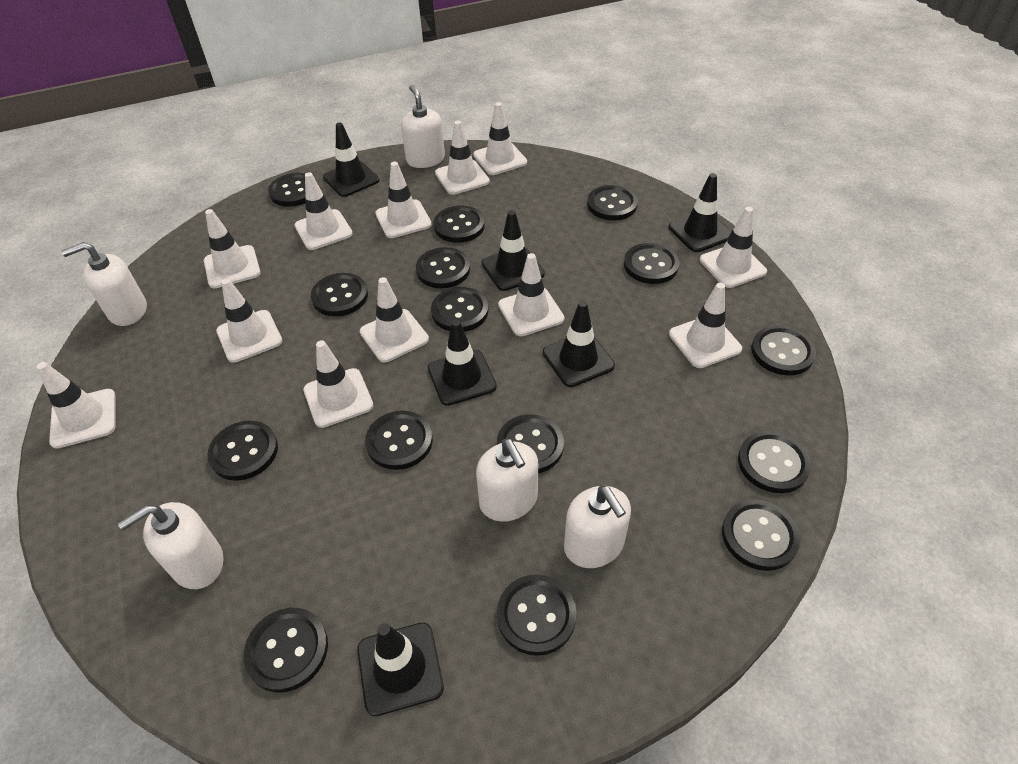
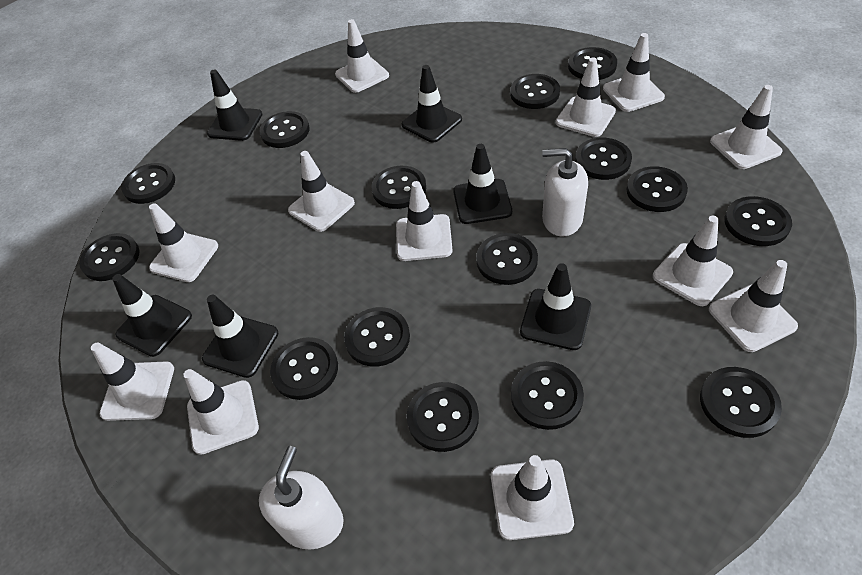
white soap dispenser: [61,242,147,326] [118,502,223,589] [401,85,445,168] [476,439,538,522] [564,485,631,568] = 5 -> [259,446,344,549] [542,148,588,236] = 2

